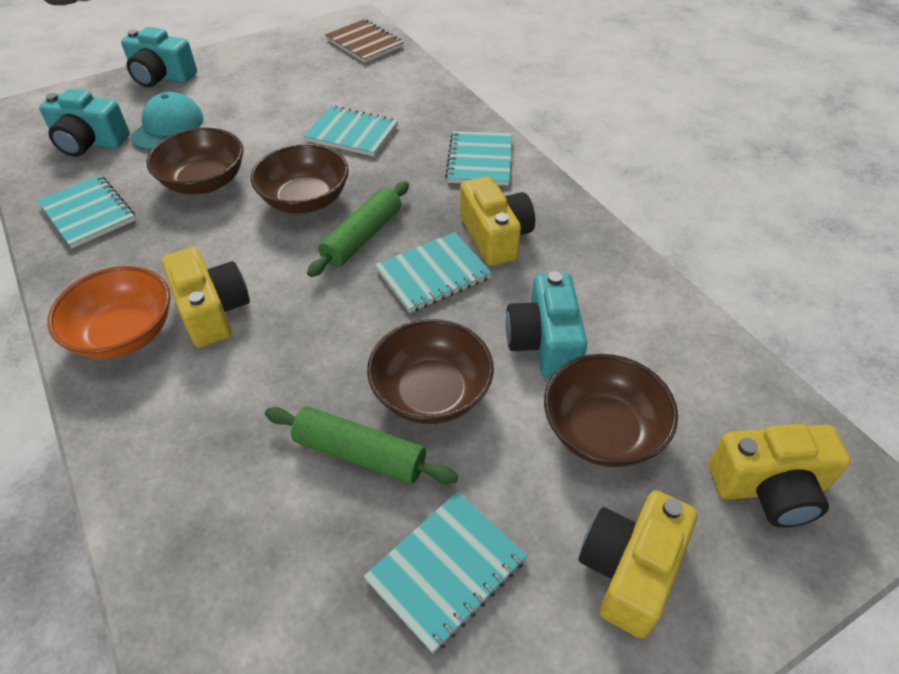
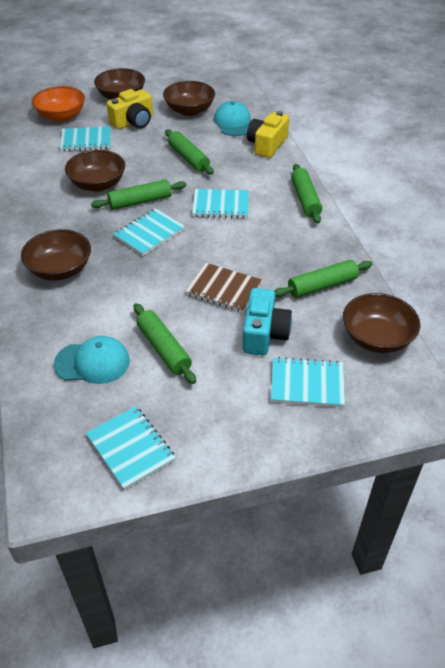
brown bowl: [146,128,244,194] [251,144,349,213] [367,319,494,424] [544,354,678,467] = 4 -> [21,229,91,281] [65,150,125,192] [94,68,145,100] [163,81,215,116] [343,293,420,353] = 5
green rolling pin: [265,406,458,484] [307,181,409,277] = 2 -> [91,179,186,210] [134,303,196,384] [165,130,214,175] [274,260,372,298] [291,164,322,224] = 5
turquoise camera: [39,89,130,157] [121,27,197,88] [505,271,587,378] = 3 -> [242,288,292,356] = 1
turquoise cap: [130,92,204,151] = 1 -> [54,336,130,384] [214,101,251,136] = 2
yellow camera: [162,247,250,348] [460,176,535,266] [579,490,697,638] [709,424,851,527] = 4 -> [107,89,153,129] [247,111,289,158] = 2

